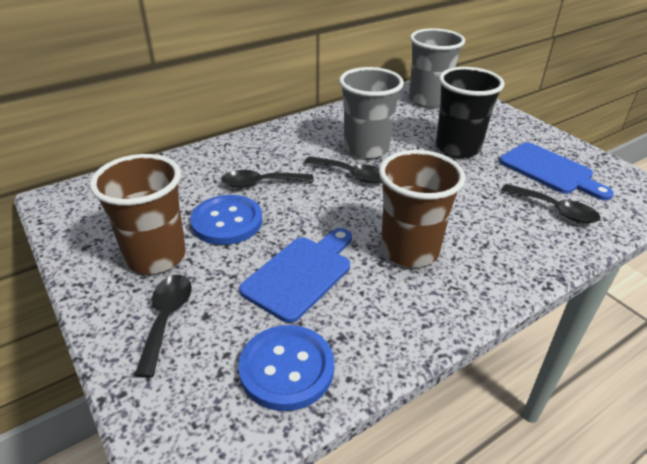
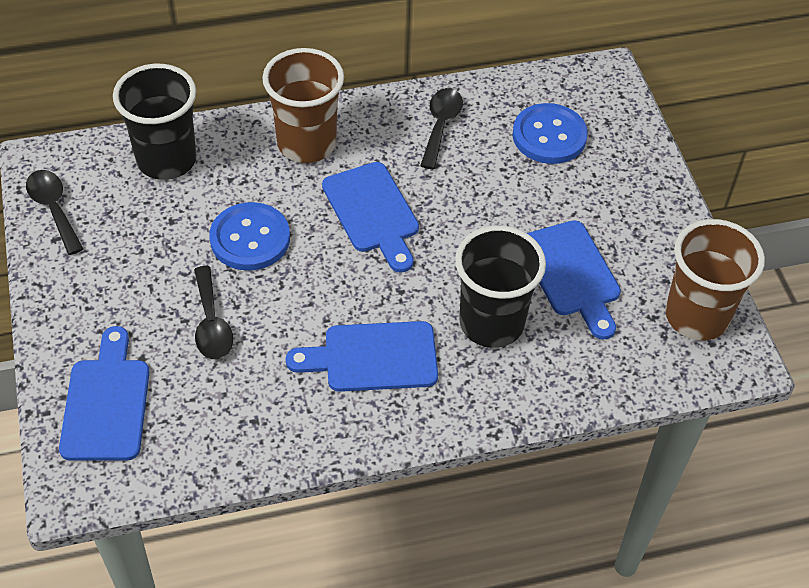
black cup: [436,67,505,158] = 1 -> [113,64,197,180] [455,225,546,348] = 2
black spoon: [134,275,192,378] [221,170,314,188] [304,156,382,183] [502,184,600,223] = 4 -> [26,170,83,255] [194,266,233,359] [420,88,463,169] = 3
blue cutting board: [239,228,352,323] [499,142,614,200] = 2 -> [59,326,150,461] [286,321,438,392] [322,162,419,272] [527,220,621,340] = 4
grey cup: [339,67,404,159] [409,28,465,108] = 2 -> none = 0

